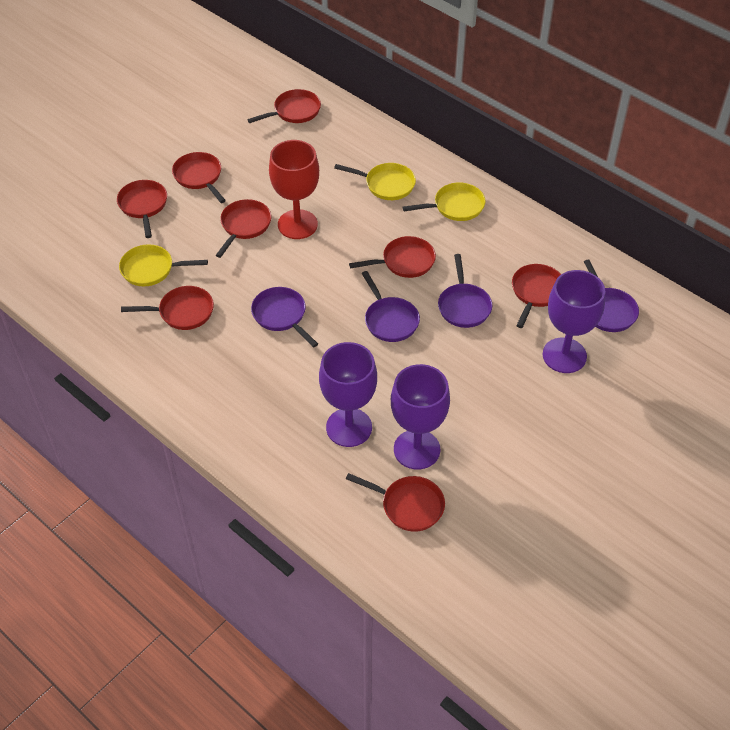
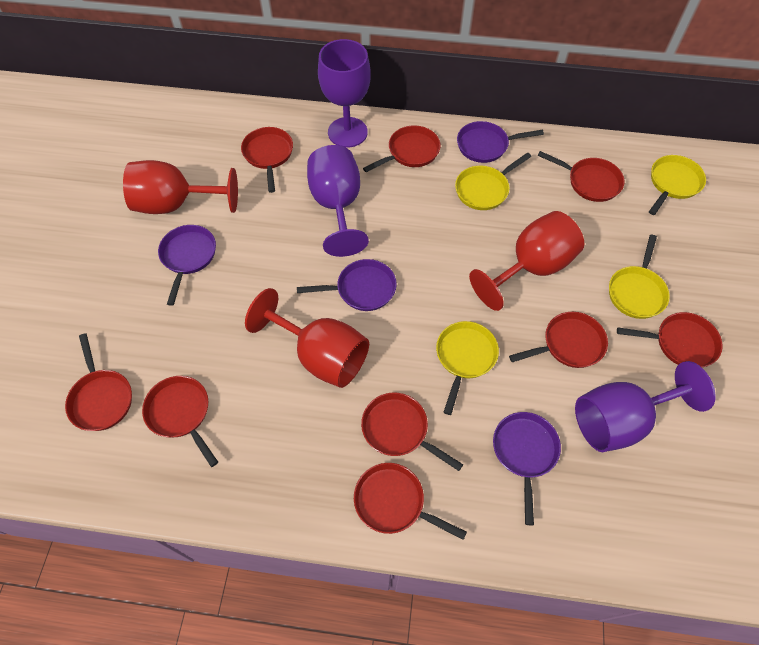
red goblet: [269,140,319,239] = 1 -> [123,160,238,214] [245,288,369,388] [469,211,584,311] = 3
red pan: [117,180,167,238] [121,286,214,330] [172,152,226,203] [216,199,271,258] [247,89,321,123] [346,473,445,532] [349,236,436,278] [512,264,561,328] = 8 -> [65,333,132,431] [142,376,218,467] [241,127,293,193] [354,463,467,540] [361,393,463,471] [363,125,441,172] [509,312,608,368] [537,151,625,202] [617,312,723,368] = 9
yellow pan: [119,245,208,286] [334,163,416,200] [403,183,486,221] = 3 -> [436,321,499,415] [455,152,532,210] [609,235,670,319] [649,155,706,215] = 4

